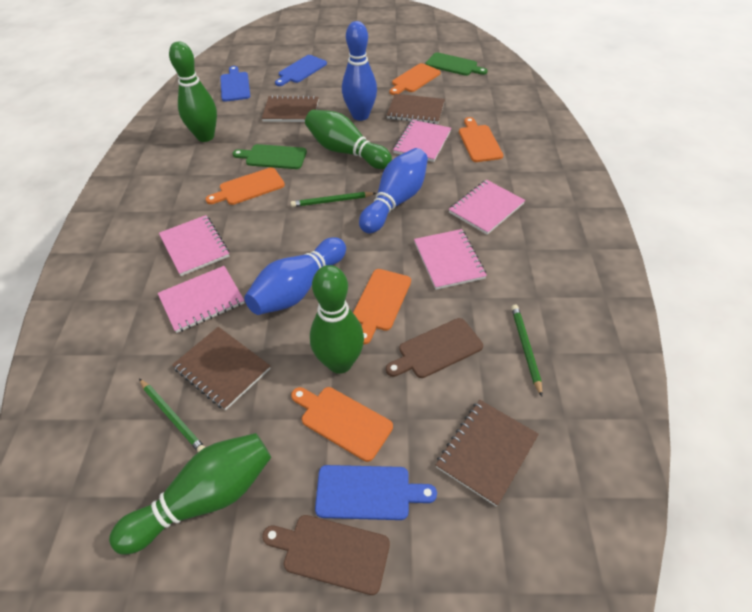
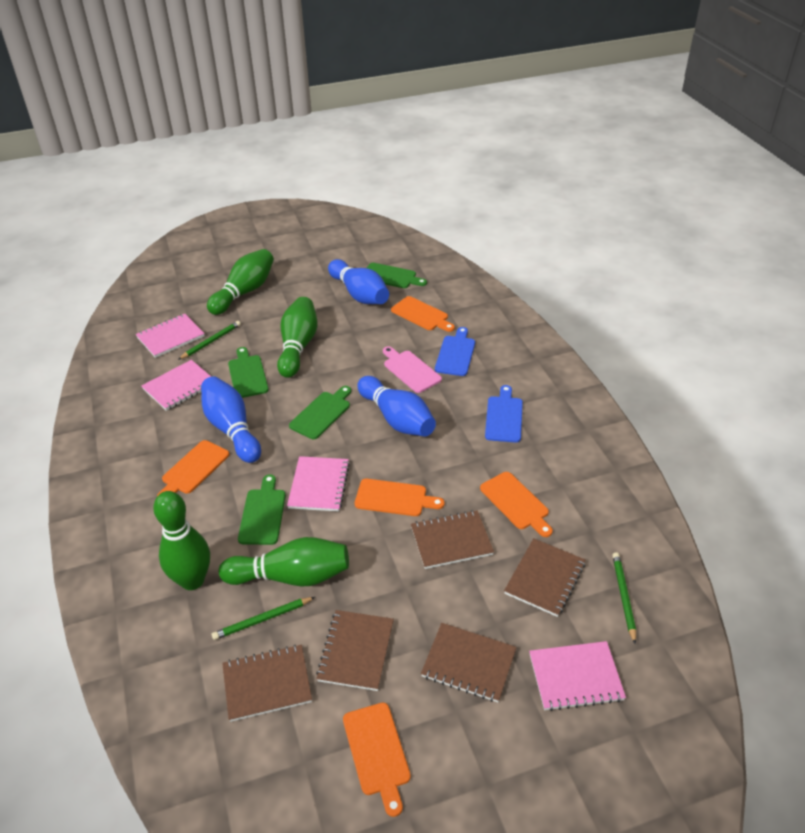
blue cutting board: [220,66,250,102] [275,55,327,86] [315,465,437,520] = 3 -> [435,327,475,376] [485,385,523,443] = 2
brown cutting board: [262,515,390,595] [386,318,483,378] = 2 -> none = 0
brown notebook: [172,327,271,410] [262,95,319,122] [387,94,445,124] [436,400,539,507] = 4 -> [222,645,312,722] [316,610,394,691] [411,510,494,569] [421,623,517,702] [504,538,586,617] = 5
green cutting board: [233,144,307,169] [426,52,488,76] = 2 -> [228,347,269,398] [238,474,286,545] [289,386,351,439] [367,263,427,288] = 4
pink cutting board: none = 0 -> [383,346,442,393] = 1
pink notebook: [158,266,245,333] [159,215,229,276] [393,120,451,162] [414,229,487,290] [449,180,525,235] = 5 -> [136,314,205,358] [142,360,211,411] [287,456,350,512] [529,641,626,711] = 4

